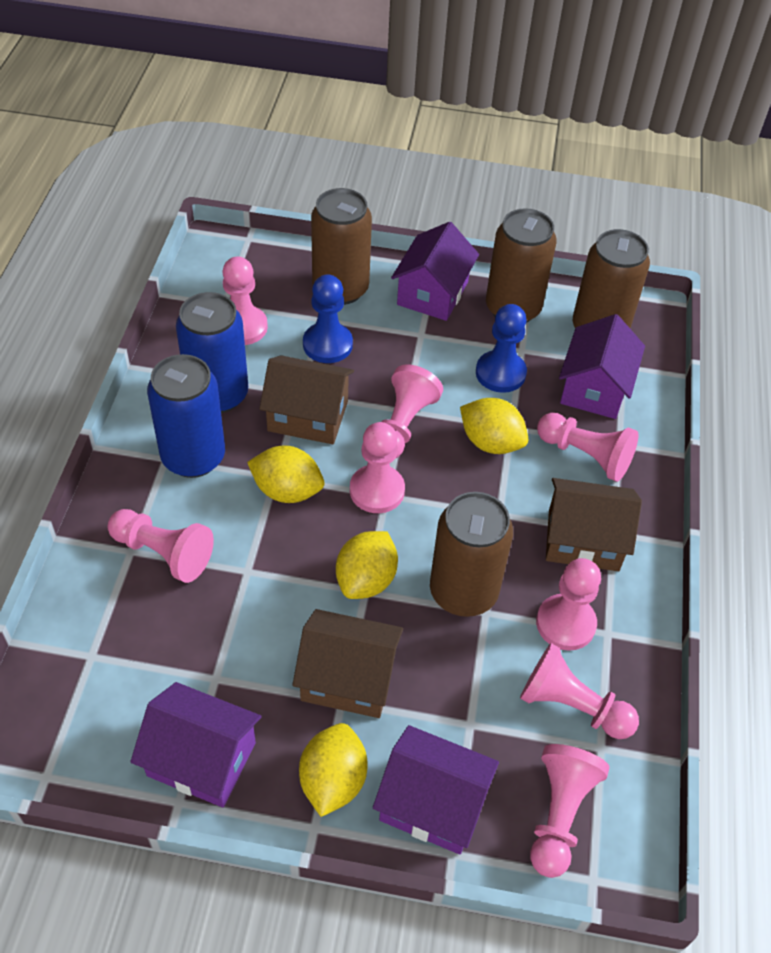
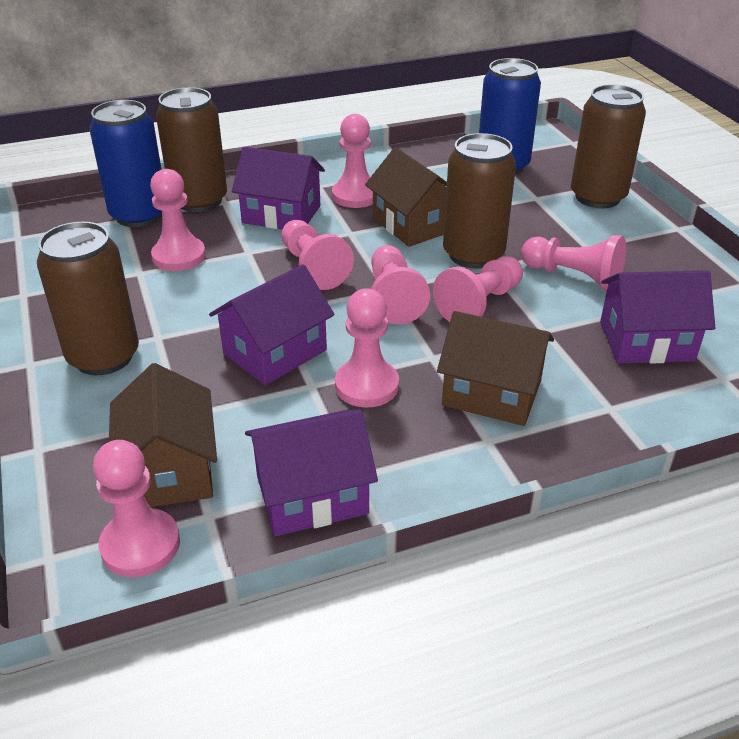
blue pawn: [303,274,353,363] [476,304,527,393] = 2 -> none = 0
yellow lemon: [247,445,324,503] [299,723,367,817] [336,531,398,599] [460,398,528,454] = 4 -> none = 0

